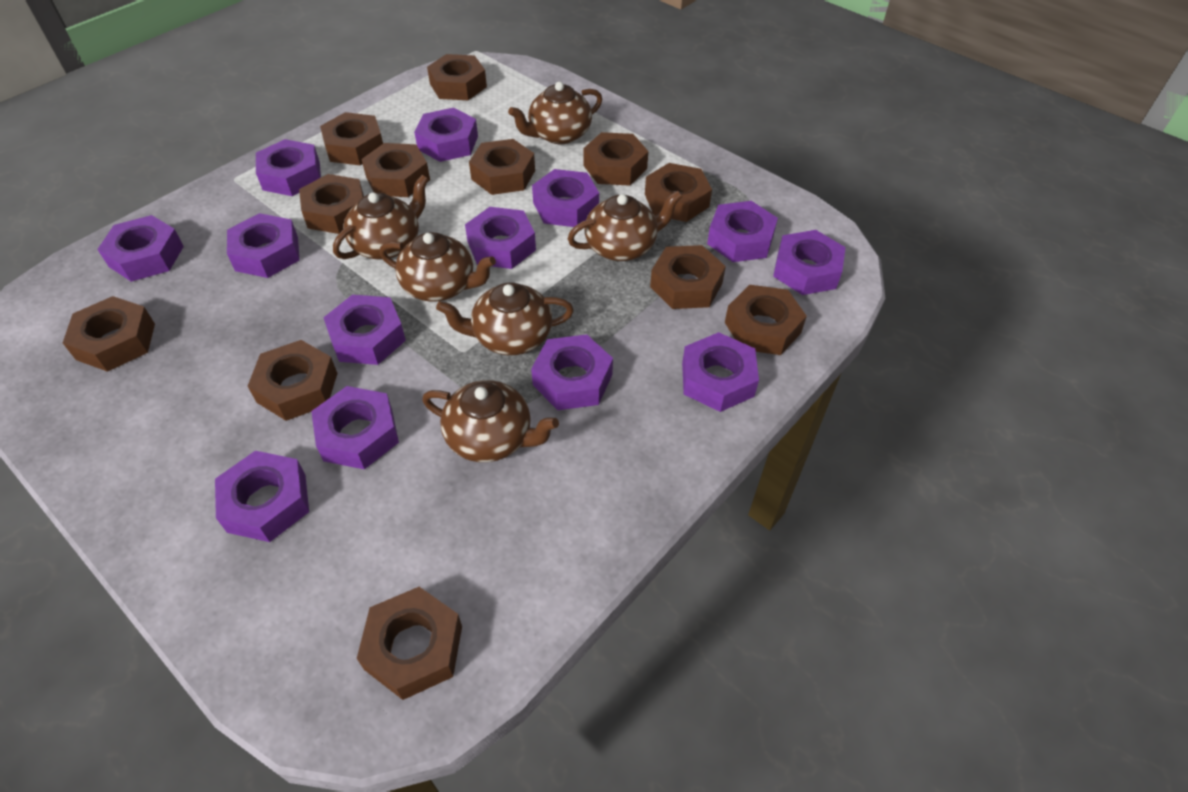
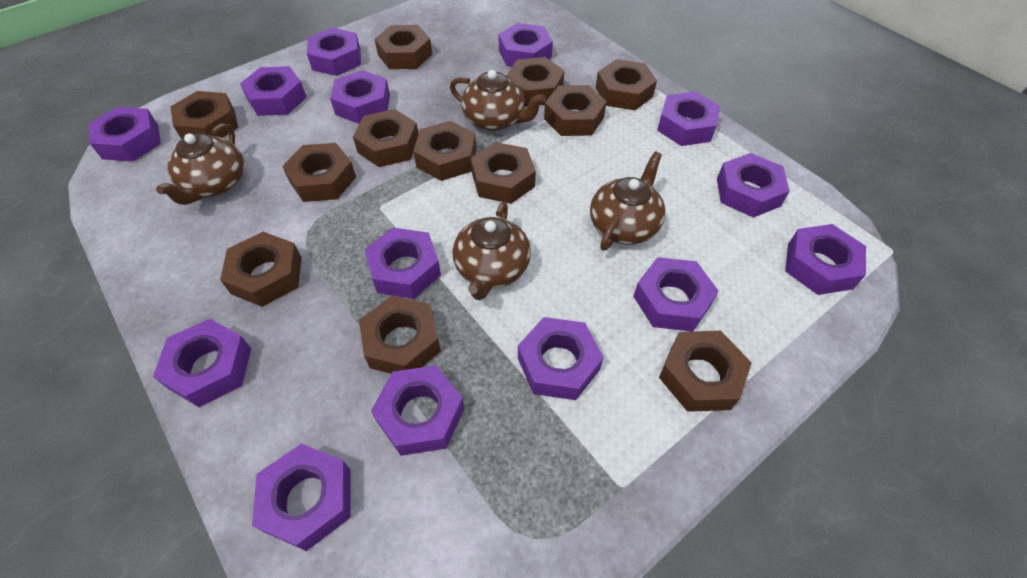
brown teapot: [333,175,429,259] [380,232,496,302] [422,380,559,462] [436,283,574,355] [508,82,602,144] [568,190,682,261] = 6 -> [156,123,244,205] [450,70,546,131] [453,202,531,300] [590,151,665,251] = 4
purple nut: [97,215,184,282] [215,451,309,542] [227,213,299,278] [256,139,321,196] [311,386,399,469] [323,295,406,365] [414,108,478,162] [465,207,536,269] [531,334,613,410] [532,169,599,227] [682,332,759,412] [707,201,778,262] [773,230,846,295] = 13 -> [89,107,161,162] [153,319,252,407] [240,66,307,116] [252,443,351,551] [307,28,361,76] [330,70,390,124] [364,227,441,299] [371,365,465,456] [498,23,553,67] [518,317,604,400] [633,257,719,331] [657,91,720,146] [717,153,790,218] [785,224,866,295] = 14

